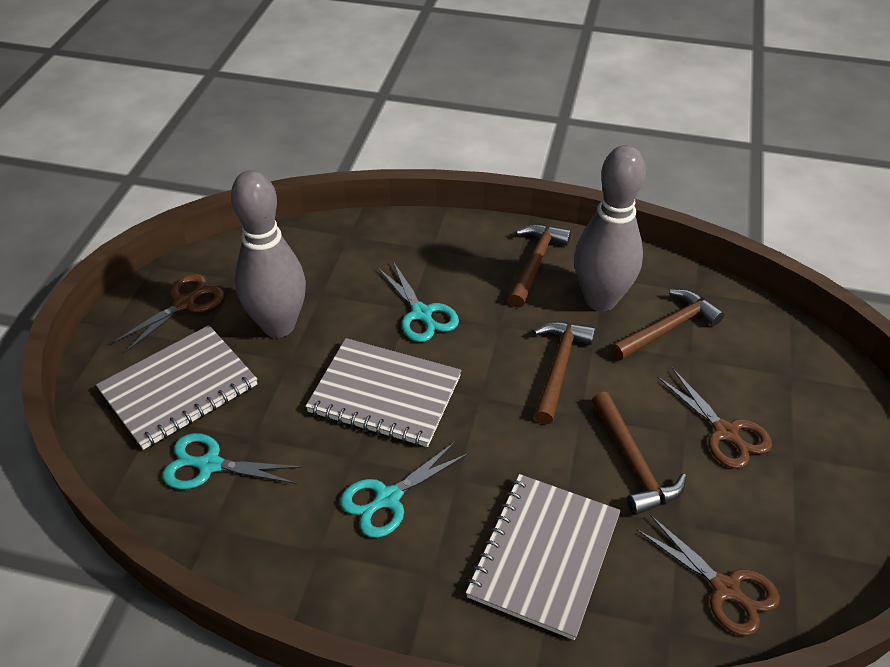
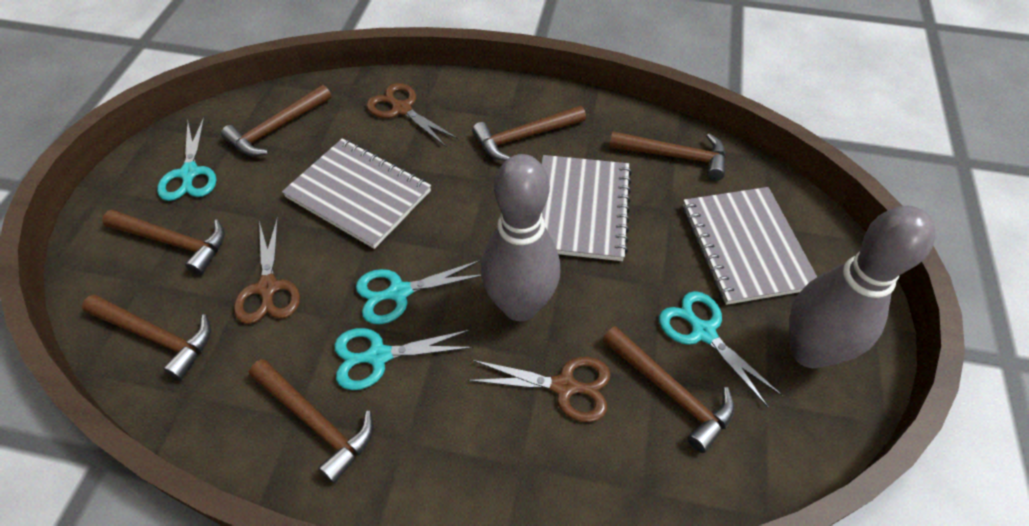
brown hammer: [508,224,571,308] [534,322,595,424] [592,392,687,515] [611,289,724,360] = 4 -> [82,295,211,380] [102,210,225,275] [221,85,331,156] [249,359,374,483] [472,106,586,161] [602,326,735,453] [609,131,726,180] = 7
turquoise scissors: [162,433,303,489] [340,442,469,538] [378,261,459,342] = 3 -> [157,117,217,201] [334,328,473,390] [356,260,481,324] [659,291,783,407] = 4

